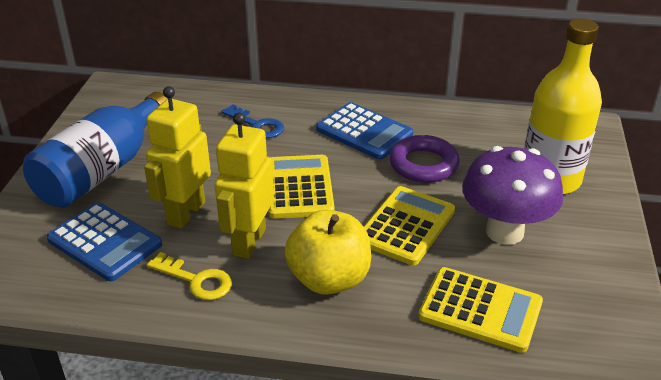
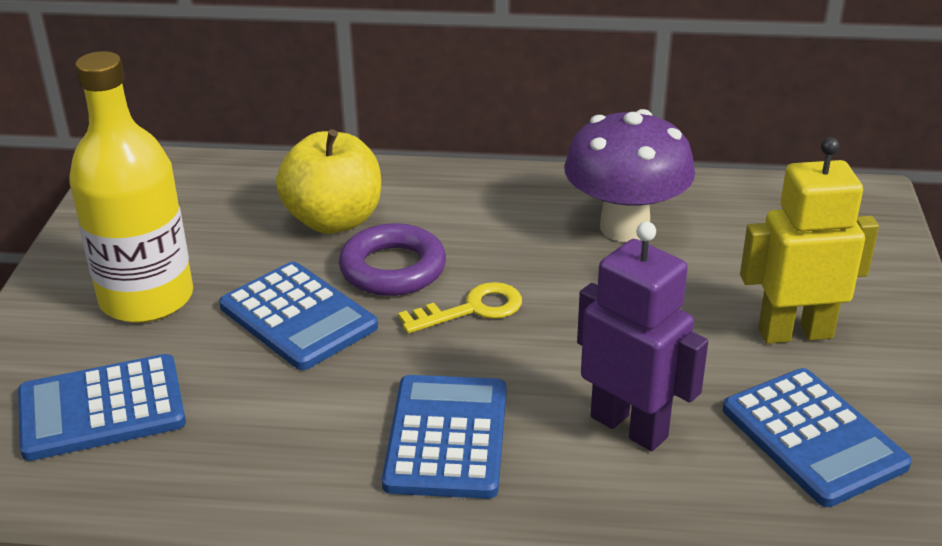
blue bottle: [23,92,167,208] = 1 -> none = 0
blue calculator: [47,202,162,281] [316,102,413,160] = 2 -> [18,354,186,461] [219,262,378,370] [382,375,506,499] [723,368,912,507] = 4
blue key: [221,104,284,138] = 1 -> none = 0
purple robot: none = 0 -> [577,221,708,451] = 1
yellow calculator: [269,155,335,219] [363,186,455,266] [418,267,543,353] = 3 -> none = 0
yellow robot: [144,86,211,228] [215,112,274,259] = 2 -> [740,137,879,344] = 1

